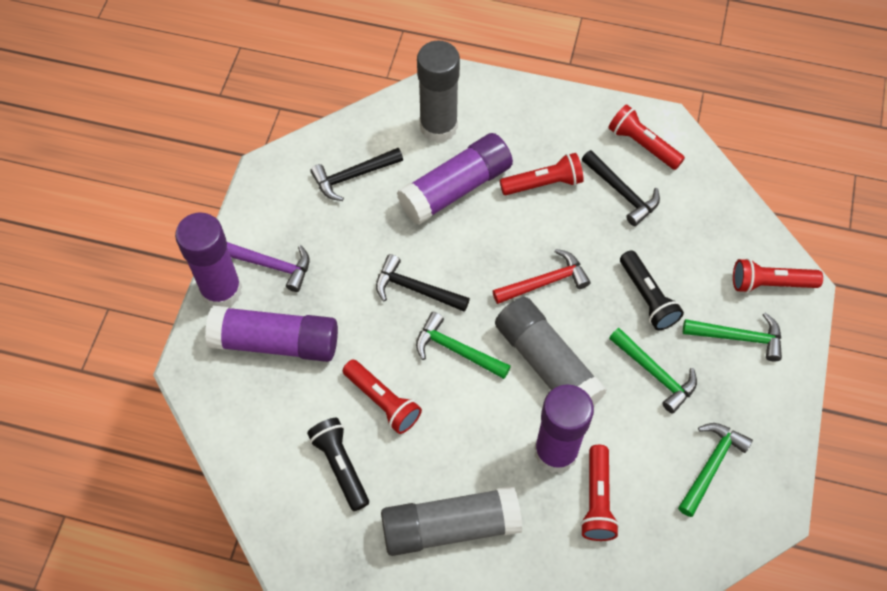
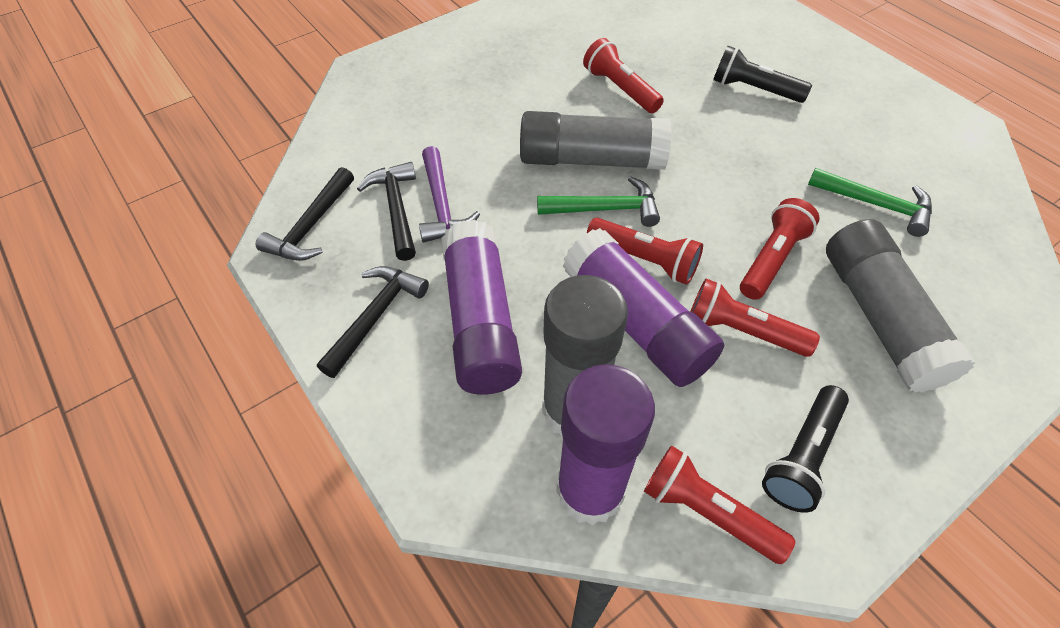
green hammer: [416,312,511,379] [609,328,697,414] [678,423,753,517] [683,312,782,362] = 4 -> [537,176,660,227] [808,168,932,237] = 2
purple glue stick: [175,213,242,307] [205,306,338,362] [397,133,513,225] [534,384,594,473] = 4 -> [442,220,522,395] [556,364,655,525] [563,228,724,387] = 3
red hammer: [493,249,591,304] = 1 -> none = 0

